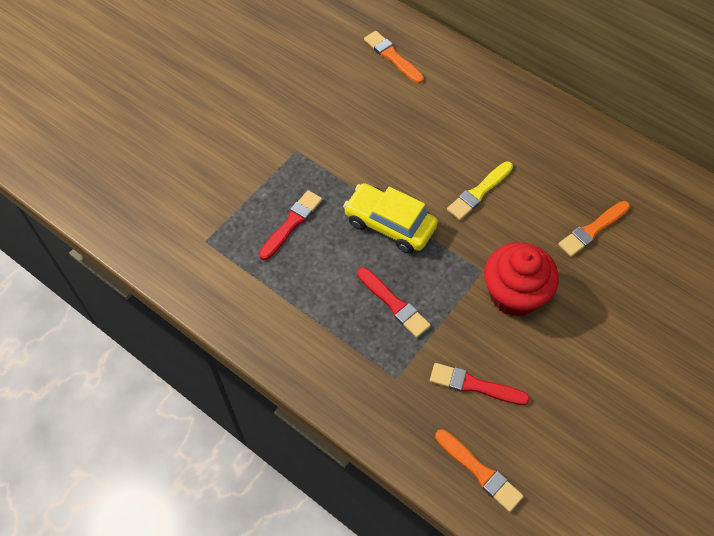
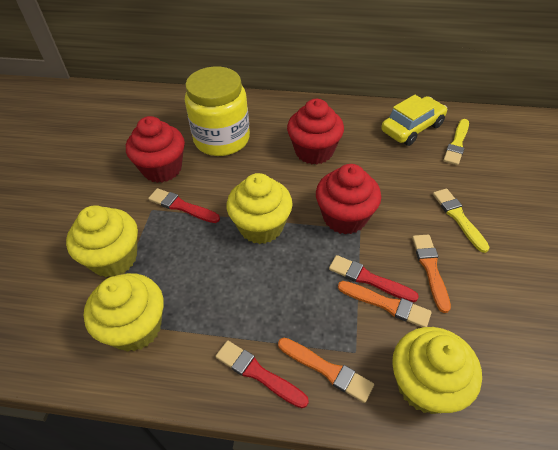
red cupcake: [484,242,559,317] = 1 -> [126,116,185,183] [287,99,344,165] [316,164,381,235] = 3
yellow brush: [447,161,513,220] = 1 -> [433,188,490,253] [443,119,469,165] = 2
yellow cupcake: none = 0 -> [66,205,138,277] [83,273,164,352] [227,173,293,244] [392,327,482,414] = 4
yellow jar: none = 0 -> [185,67,250,156] = 1

